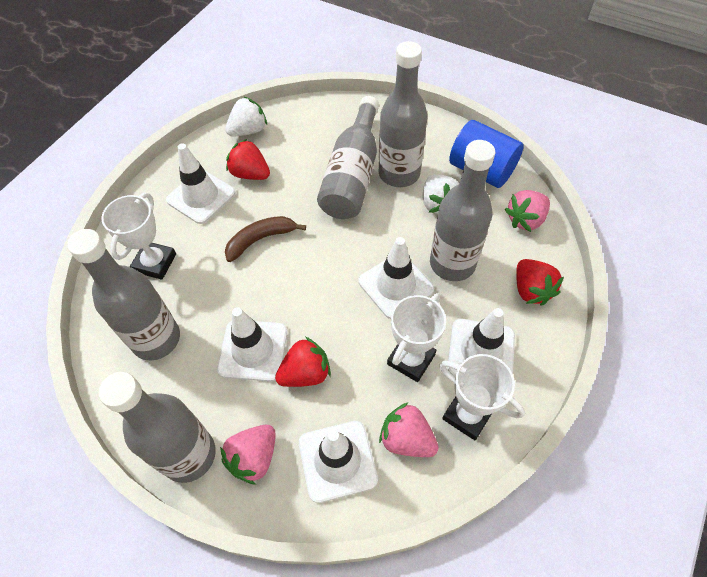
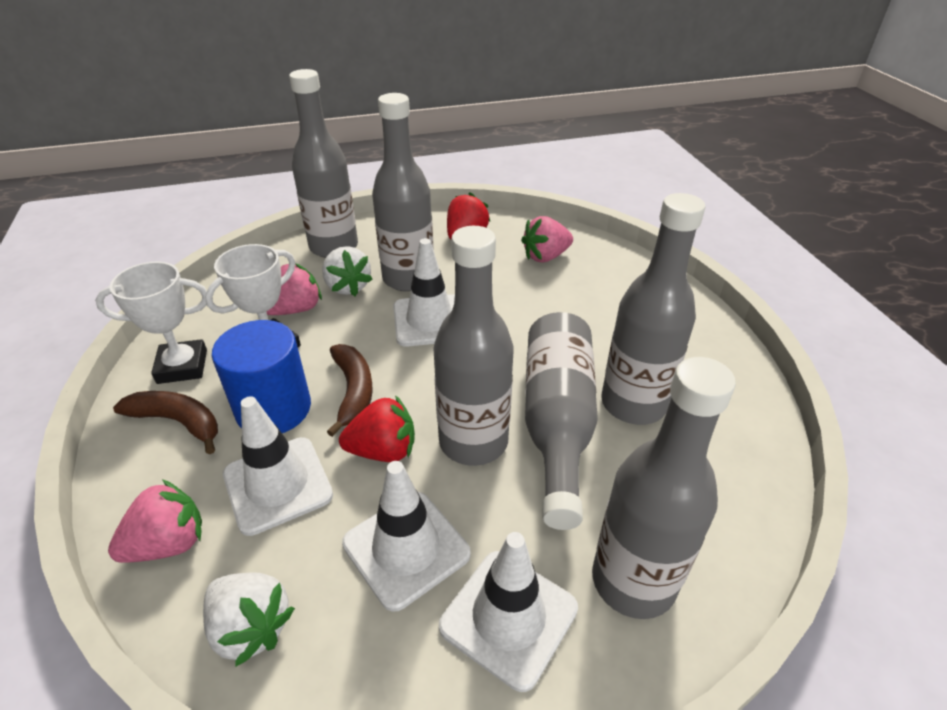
brown banana: [225,216,306,262] = 1 -> [113,391,218,454] [327,344,373,437] = 2
grey bottle: [67,229,180,360] [99,372,216,483] [317,96,379,219] [379,41,428,187] [430,140,495,281] = 5 -> [289,69,358,258] [372,93,434,292] [434,226,514,466] [525,312,598,530] [592,357,736,619] [601,193,706,425] = 6
red strawberry: [226,139,270,180] [275,337,331,387] [516,259,564,306] = 3 -> [339,395,415,462] [447,192,491,239] = 2
white traffic cone: [166,143,236,224] [217,307,287,382] [299,421,378,503] [359,237,434,319] [447,308,515,376] = 5 -> [223,396,333,536] [342,461,471,612] [393,238,455,347] [439,532,578,692] = 4
white trophy: [101,193,176,280] [387,293,446,382] [439,354,525,440] = 3 -> [95,262,207,384] [205,244,301,347] = 2

